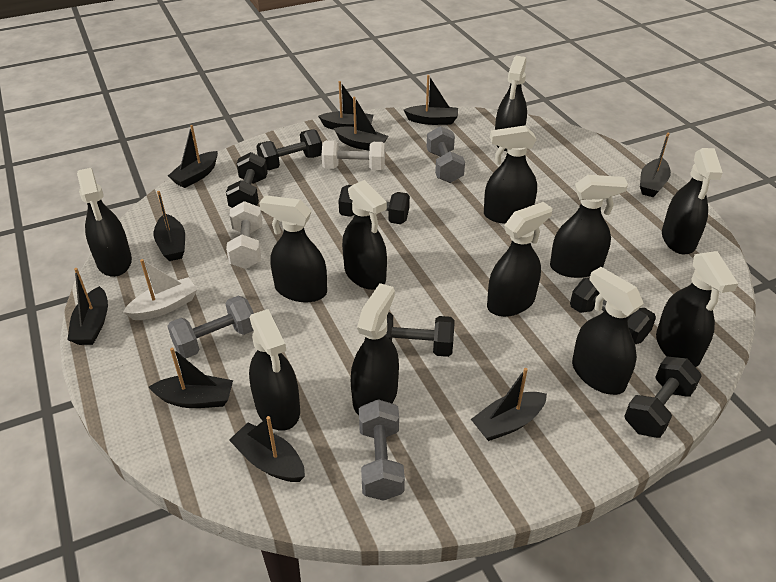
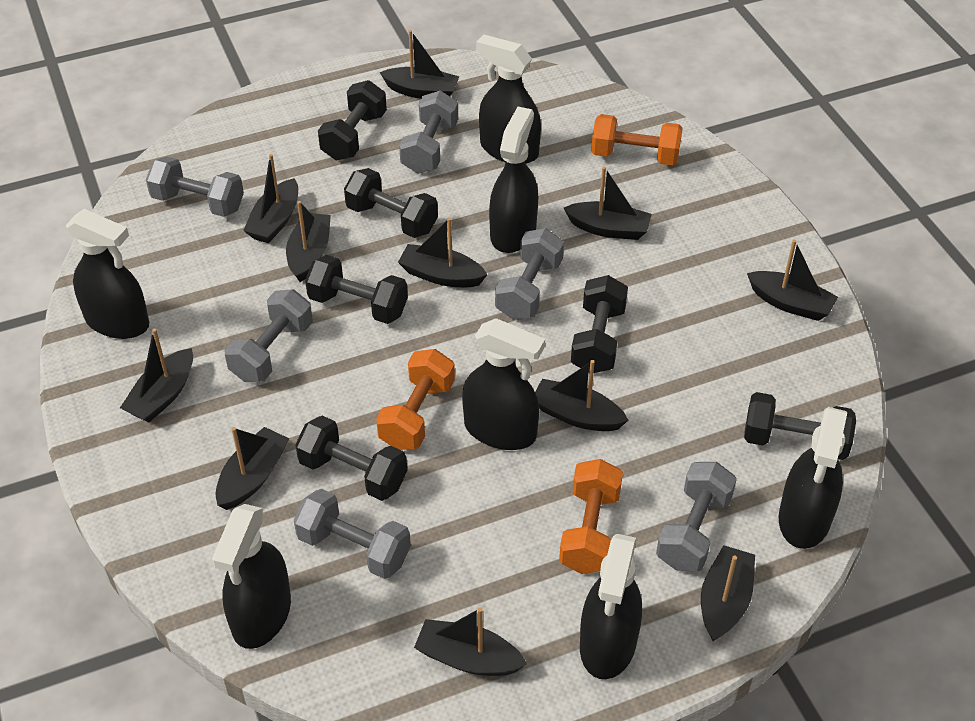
black boat: [67,268,108,345] [149,348,233,408] [154,191,185,261] [168,125,218,188] [229,416,305,482] [318,81,374,130] [334,97,388,151] [404,75,458,125] [471,368,547,441] [640,133,671,197] = 10 -> [120,329,193,423] [215,427,290,510] [243,154,298,243] [286,201,331,282] [380,30,459,99] [398,218,488,287] [414,607,527,676] [535,360,629,431] [564,167,652,240] [701,545,755,641] [747,240,838,321] = 11
black spray bottle: [77,168,132,277] [249,309,300,431] [259,195,327,302] [342,180,387,290] [351,283,399,415] [484,125,537,224] [487,202,552,317] [495,56,527,151] [550,175,628,278] [572,267,644,395] [656,251,738,367] [662,148,723,255] = 12 -> [66,209,149,339] [212,504,291,649] [462,318,545,450] [476,35,541,164] [489,107,538,253] [580,534,642,679] [779,407,847,549] = 7
grey dumbbell: [167,296,254,358] [359,399,405,501] [427,126,465,183] = 3 -> [146,156,244,217] [224,289,313,382] [294,489,411,579] [399,91,458,174] [495,228,564,320] [656,462,737,572] = 6
orange dumbbell: none = 0 -> [376,349,455,450] [559,459,623,574] [591,114,683,165] = 3
white boat: [123,259,198,320] = 1 -> none = 0
white dumbbell: [226,201,262,269] [322,140,385,170] = 2 -> none = 0

